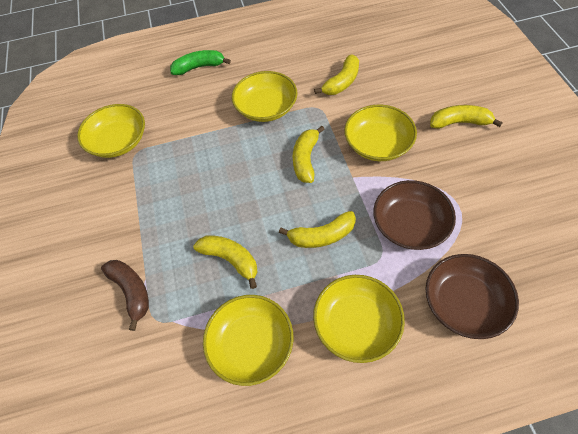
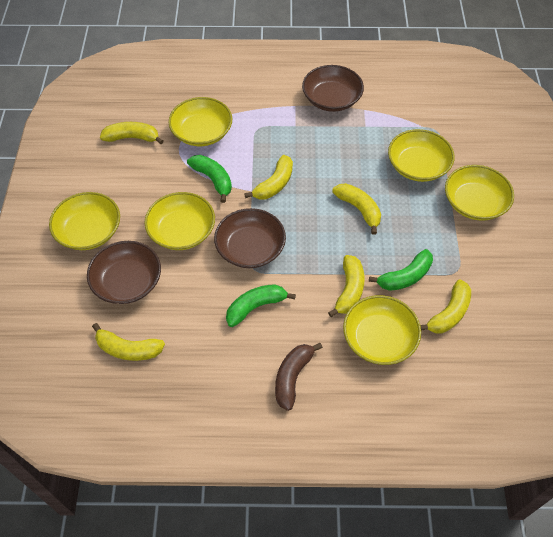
brown bowl: [373,180,456,250] [425,254,519,339] = 2 -> [87,241,161,304] [214,208,286,268] [302,65,364,112] = 3
green banana: [170,50,231,75] = 1 -> [187,155,232,203] [226,284,296,327] [369,249,433,291] = 3
yellow banana: [193,235,257,289] [279,211,356,248] [293,126,325,183] [314,55,359,95] [430,105,503,129] = 5 -> [92,323,165,361] [100,122,164,144] [244,155,293,200] [328,255,365,317] [332,183,381,235] [420,279,471,333] = 6
yellow bowl: [77,104,145,158] [203,295,293,386] [232,71,298,122] [313,275,405,363] [344,105,417,161] = 5 -> [49,192,120,250] [144,192,215,250] [168,97,232,146] [343,295,421,365] [388,129,455,182] [445,165,514,221] = 6

